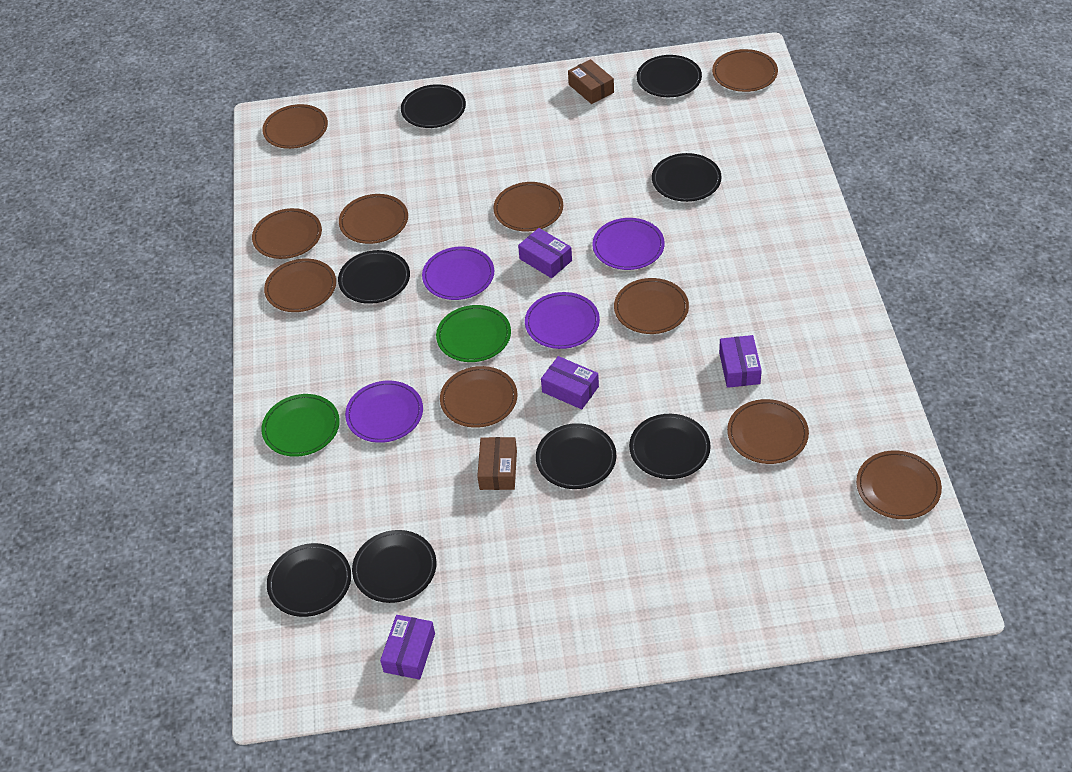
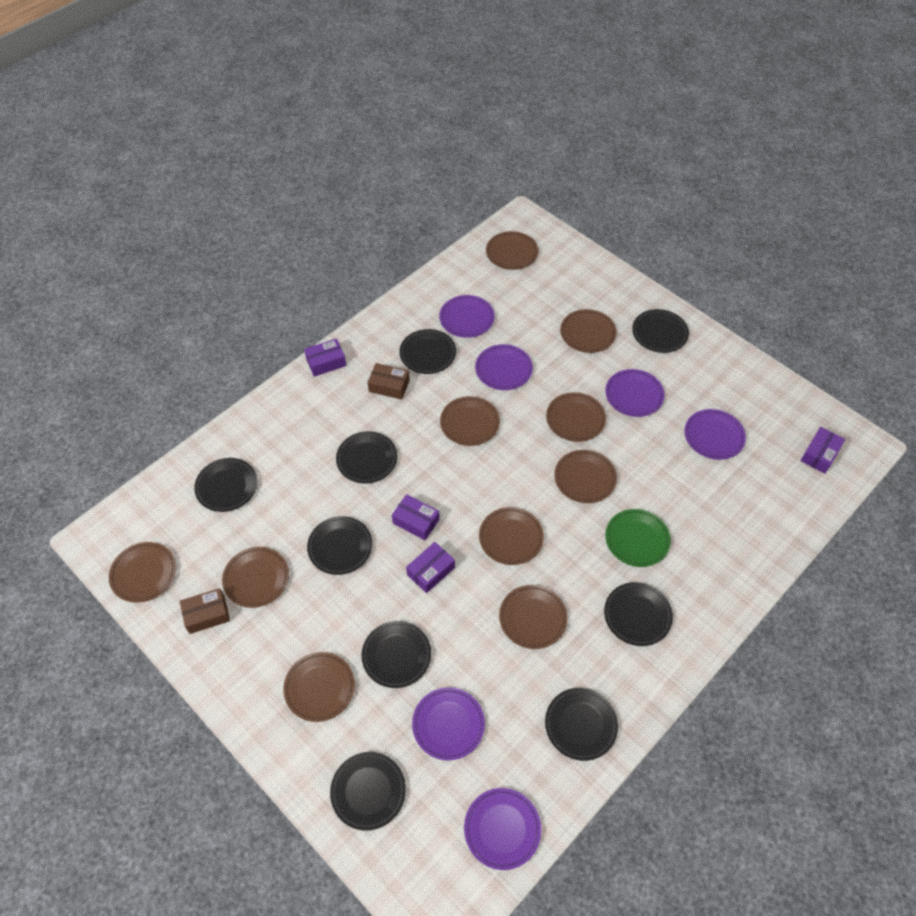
black plate: [267,543,351,617] [338,250,410,304] [352,530,436,603] [401,84,466,128] [536,423,616,489] [629,414,711,479] [637,55,702,97] [652,153,722,202] = 8 -> [194,458,258,512] [307,516,372,575] [330,752,406,831] [336,431,398,483] [361,621,431,688] [399,329,456,374] [545,688,618,761] [604,582,673,646] [632,309,689,353] = 9
green plate: [262,394,340,457] [436,305,511,362] = 2 -> [605,509,671,567] = 1
purple plate: [345,381,423,443] [422,246,494,300] [525,292,600,349] [592,218,665,270] = 4 -> [412,687,485,760] [439,295,495,338] [464,788,541,870] [475,344,533,390] [605,369,665,417] [684,409,746,460] = 6

